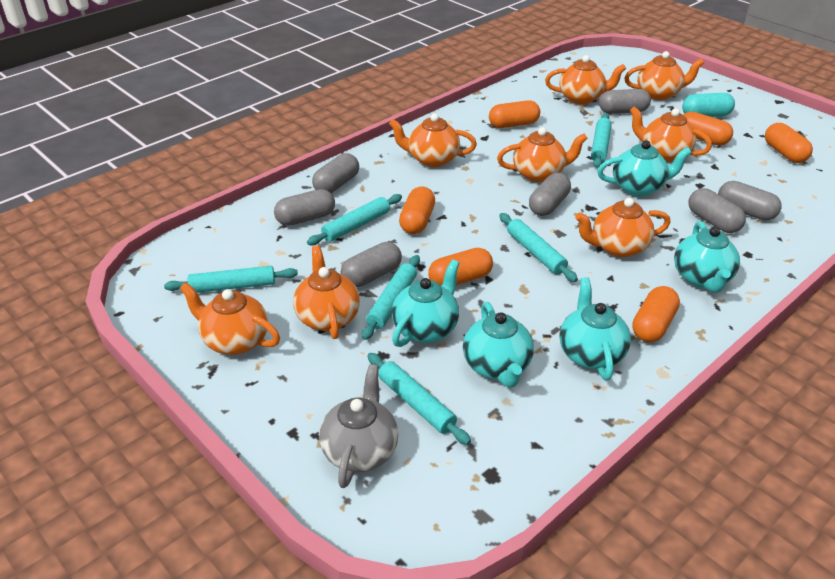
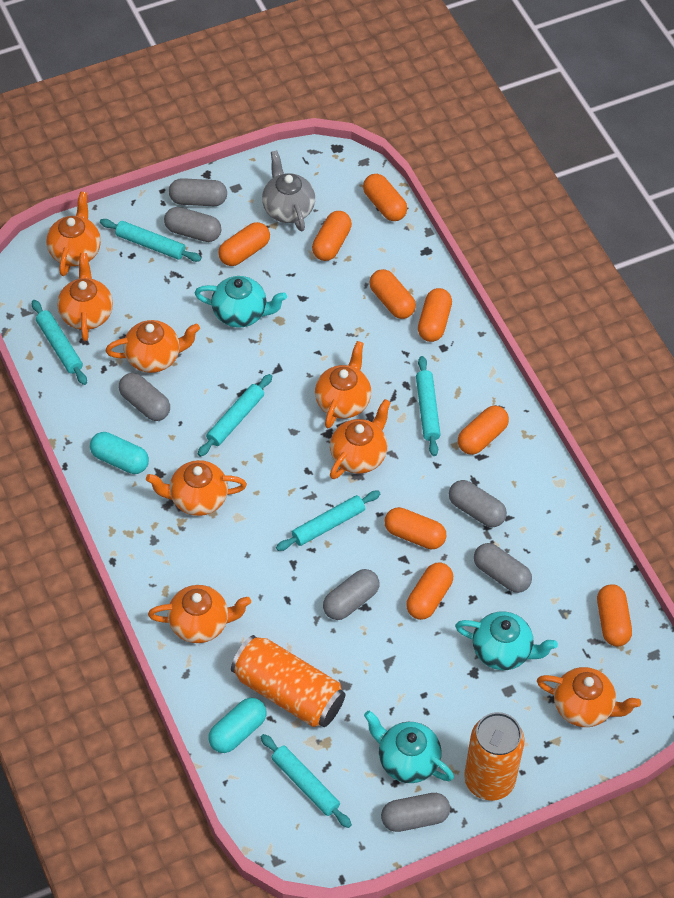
orange can: none = 0 -> [231,635,345,727] [464,712,524,801] = 2
orange capsule: [399,186,435,234] [428,248,493,286] [489,100,540,128] [632,286,680,342] [683,111,733,146] [765,123,813,163] = 6 -> [218,222,270,266] [312,211,352,261] [363,174,407,221] [369,269,416,319] [384,507,446,549] [406,562,453,620] [418,288,452,342] [458,406,509,455] [597,584,632,646] = 9
turquoise capsule: [682,93,735,117] = 1 -> [90,432,149,474] [209,698,266,753] = 2
turquoise teapot: [392,259,459,347] [463,302,534,387] [559,277,631,380] [597,141,692,196] [674,221,740,293] = 5 -> [195,276,287,328] [364,710,454,783] [455,612,558,670] = 3

